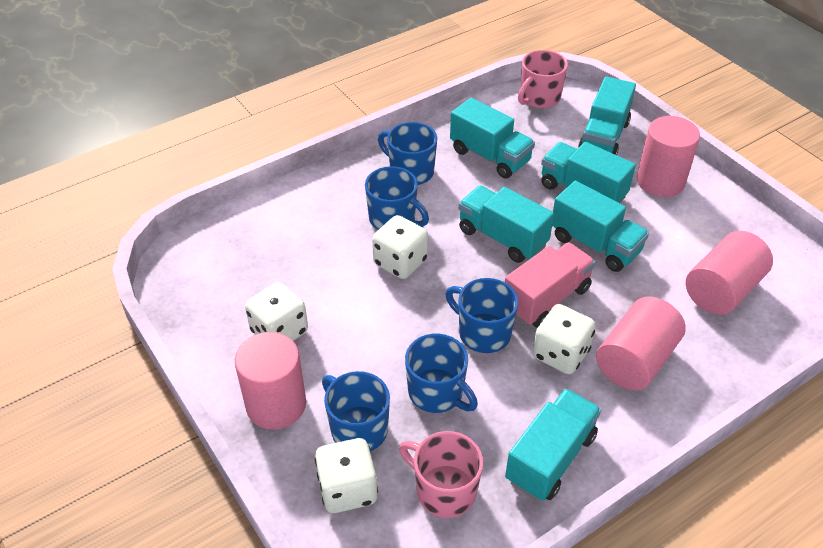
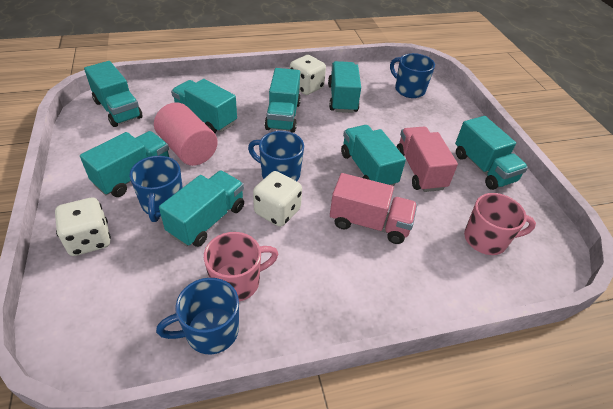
blue mug: [322,371,390,451] [365,166,429,230] [378,122,437,185] [405,334,478,413] [445,278,518,353] = 5 -> [129,156,183,222] [156,278,239,354] [248,131,304,181] [390,53,435,98] = 4
pink cylinder: [235,332,306,430] [596,296,686,390] [637,116,700,197] [686,231,773,315] = 4 -> [154,102,218,166] = 1
pink truck: [505,242,596,328] = 1 -> [330,173,417,244] [397,127,458,192] = 2
turquoise truck: [450,98,535,178] [459,186,554,263] [505,389,601,501] [541,142,636,203] [552,181,649,272] [578,76,636,155] = 6 -> [80,131,169,197] [84,61,143,127] [159,171,244,247] [171,79,237,133] [265,68,301,133] [328,61,361,113] [341,125,406,186] [455,116,528,190] = 8
white dice: [245,282,308,341] [315,438,378,513] [372,215,428,279] [533,304,596,374] = 4 -> [55,198,111,256] [253,171,302,227] [290,55,326,95] = 3

